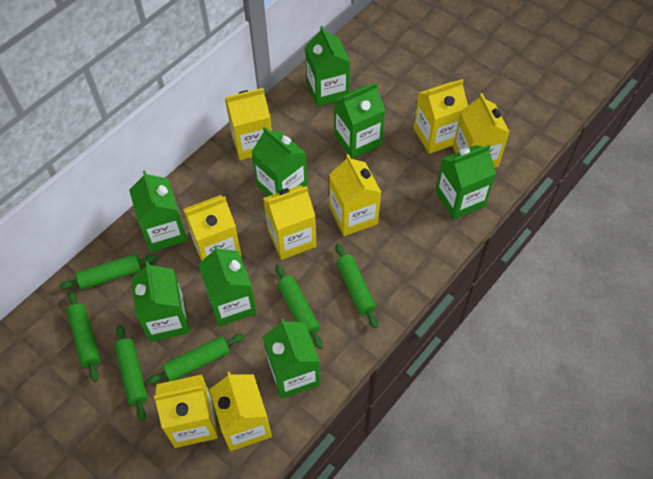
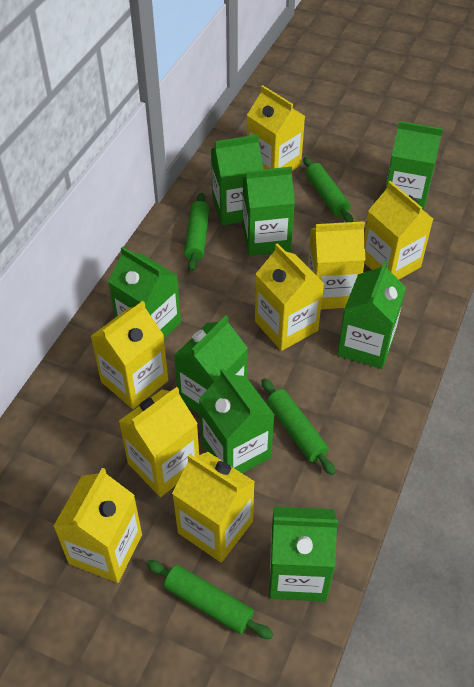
green rolling pin: [59,254,157,290] [66,291,100,382] [114,325,148,421] [147,334,245,384] [275,265,322,349] [335,243,378,328] = 6 -> [147,560,273,639] [184,193,210,271] [262,378,336,475] [303,157,353,222] = 4

